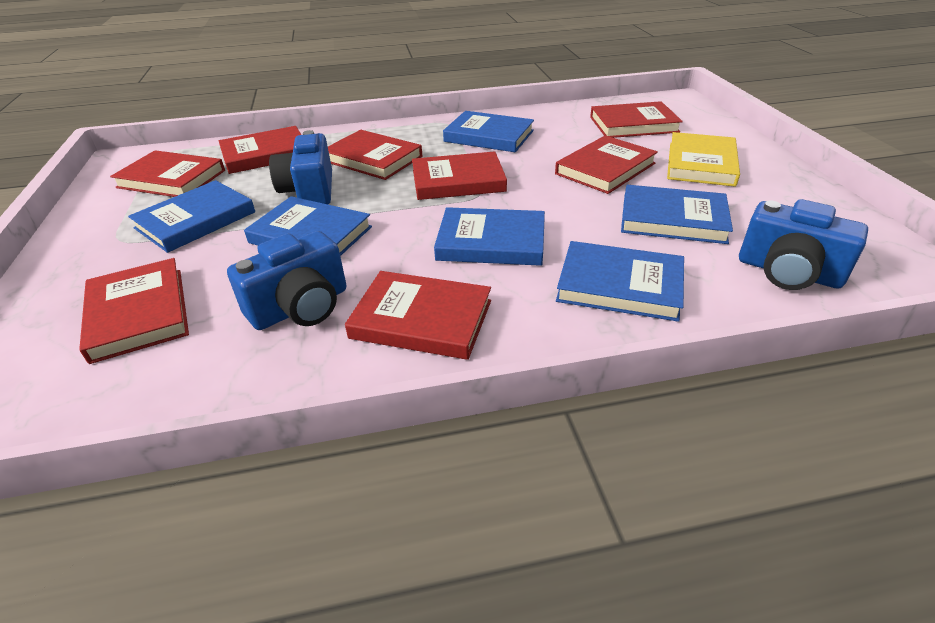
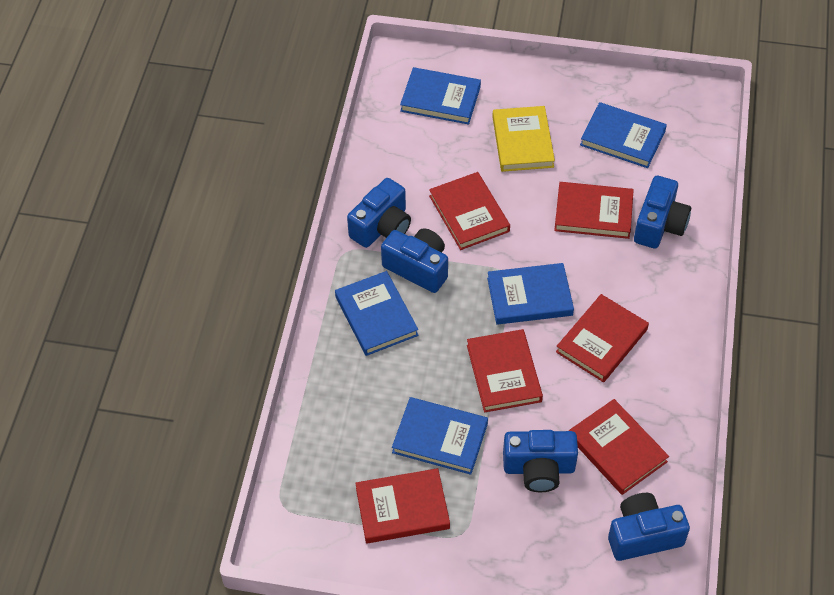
blue book: [128,180,255,253] [244,196,372,256] [434,207,545,266] [443,111,534,152] [556,241,684,322] [621,185,733,244] = 6 -> [335,271,418,356] [392,397,488,475] [400,67,481,124] [487,263,574,325] [580,102,667,168] = 5
blue camera: [227,231,347,330] [269,130,332,205] [739,199,868,290] = 3 -> [347,178,411,248] [381,228,448,293] [503,430,578,492] [608,493,690,561] [634,176,691,249] = 5
red book: [79,258,189,364] [110,150,225,197] [219,126,301,174] [328,130,422,180] [345,271,491,360] [412,151,507,200] [555,135,658,194] [590,101,683,138] = 8 -> [355,468,450,544] [429,172,510,250] [467,329,543,413] [554,182,634,239] [556,294,649,382] [569,399,669,495] = 6

